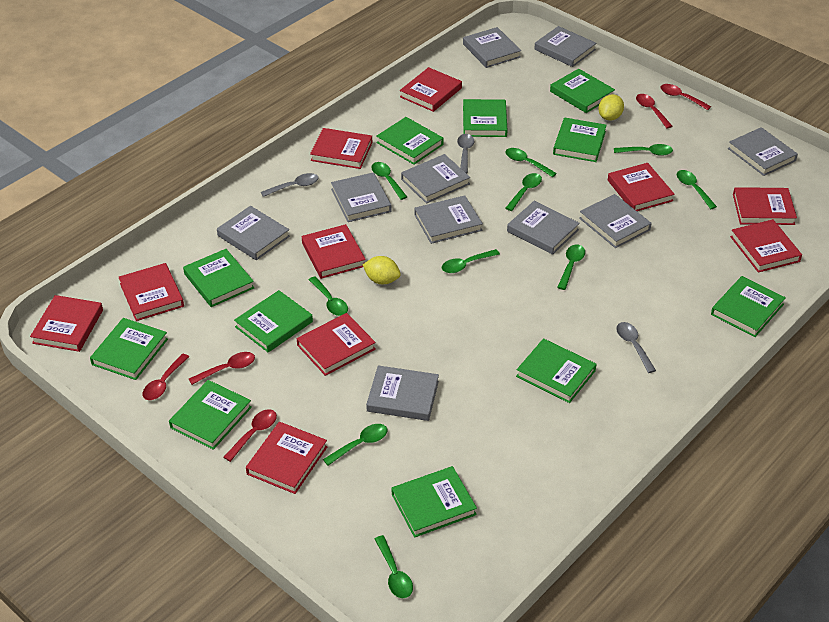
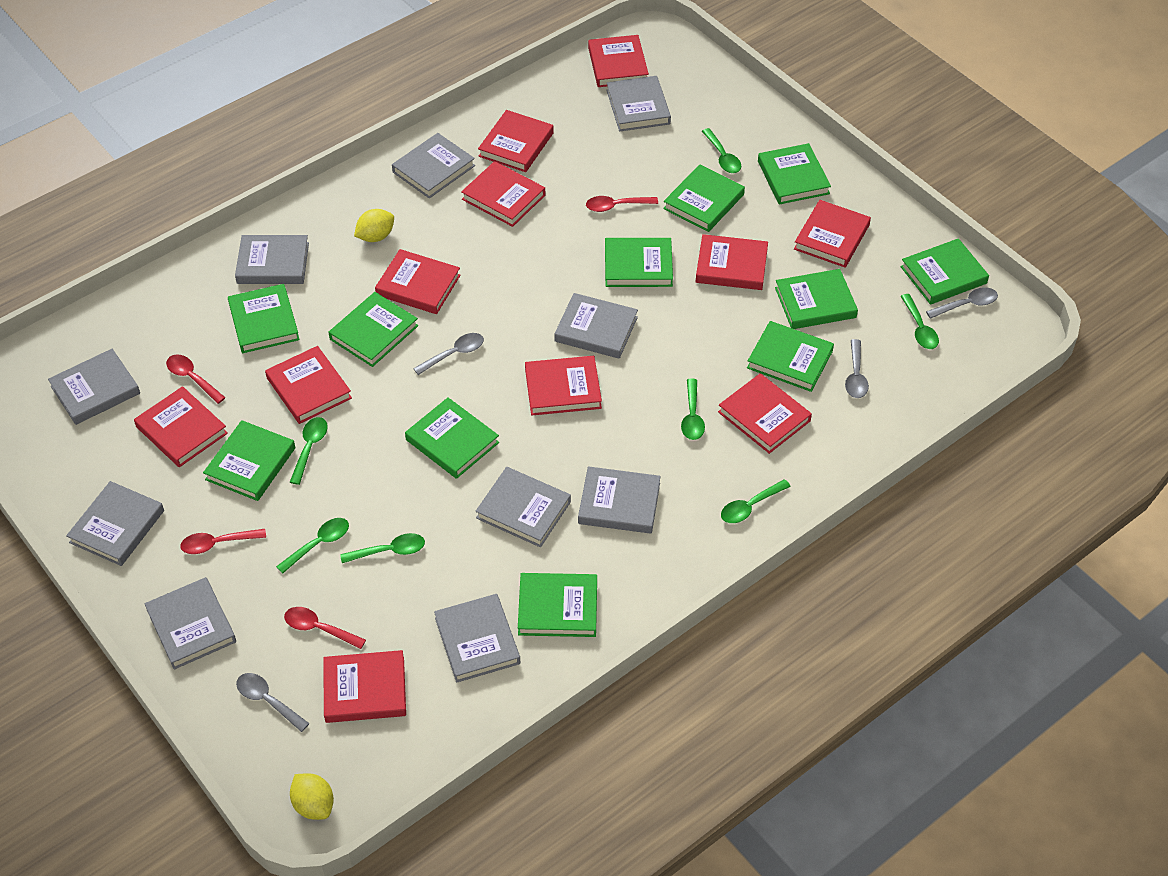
green spoon: [309,276,348,316] [323,424,387,466] [371,162,407,200] [375,535,413,598] [442,249,500,273] [505,148,557,177] [506,173,542,211] [557,244,585,290] [614,144,673,156] [677,170,717,209] = 10 -> [276,518,349,574] [290,417,328,485] [340,533,425,563] [681,379,705,440] [702,128,741,173] [721,479,791,523] [901,294,939,349] = 7
grey spoon: [261,173,318,197] [457,134,475,173] [616,322,656,373] = 3 -> [236,673,310,732] [413,333,484,375] [845,339,869,398] [926,287,998,319] = 4
red book: [30,295,103,352] [118,263,184,321] [246,422,327,494] [297,313,376,376] [302,224,366,279] [310,128,373,169] [400,67,462,112] [608,163,675,211] [730,219,802,273] [733,187,797,225] = 10 -> [134,386,228,467] [265,346,352,424] [323,650,406,723] [375,249,461,314] [461,161,545,227] [478,110,554,172] [525,356,602,415] [588,35,649,87] [696,234,768,290] [718,373,812,454] [794,200,871,268] = 11
red spoon: [143,354,189,400] [189,352,255,385] [224,409,277,462] [636,94,672,128] [661,84,711,110] = 5 -> [166,355,226,404] [180,529,266,554] [284,607,366,649] [586,196,658,212] = 4

